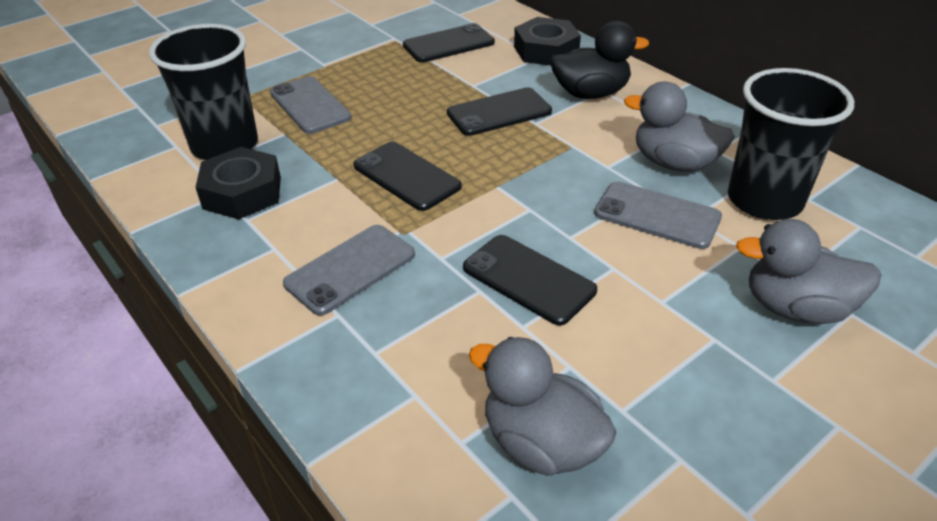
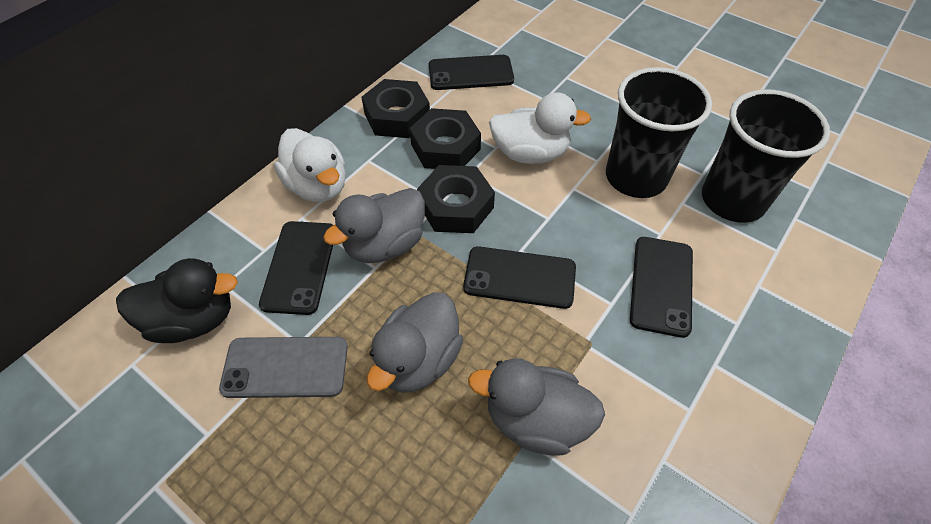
black nut: [196,147,281,220] [514,17,581,66] = 2 -> [361,79,430,138] [409,108,481,169] [417,165,495,233] = 3
grey phone: [270,76,352,134] [283,225,415,316] [594,181,722,249] = 3 -> [219,337,348,398] = 1
white duck: none = 0 -> [274,128,346,202] [489,92,591,164] = 2

